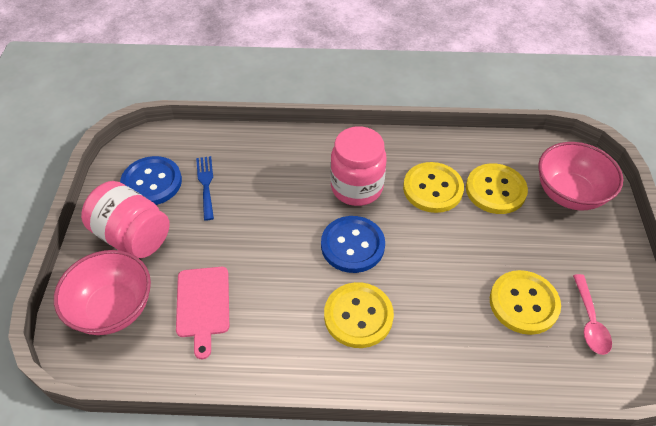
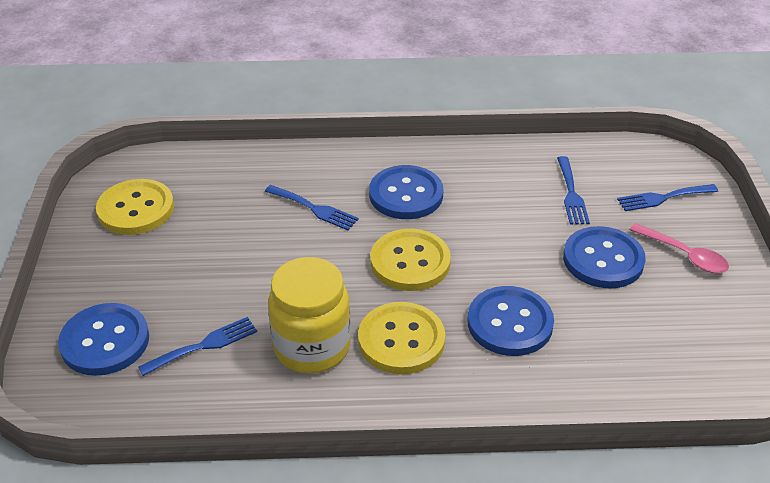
blue button: [120,156,182,205] [321,216,385,273] = 2 -> [58,303,149,376] [369,165,443,219] [468,286,554,356] [563,226,646,288] = 4
blue fork: [196,156,214,221] = 1 -> [138,317,257,376] [265,185,359,230] [557,156,590,225] [617,184,718,211] = 4
pink bowl: [54,250,151,335] [538,142,623,210] = 2 -> none = 0
pink cutting board: [176,267,229,359] = 1 -> none = 0
pink jar: [81,181,170,258] [331,126,387,206] = 2 -> none = 0
yellow button: [324,282,394,348] [403,162,464,213] [466,163,528,214] [490,270,561,335] = 4 -> [96,179,174,235] [358,302,445,374] [370,229,451,291] = 3
yellow jar: none = 0 -> [268,257,351,374] = 1

